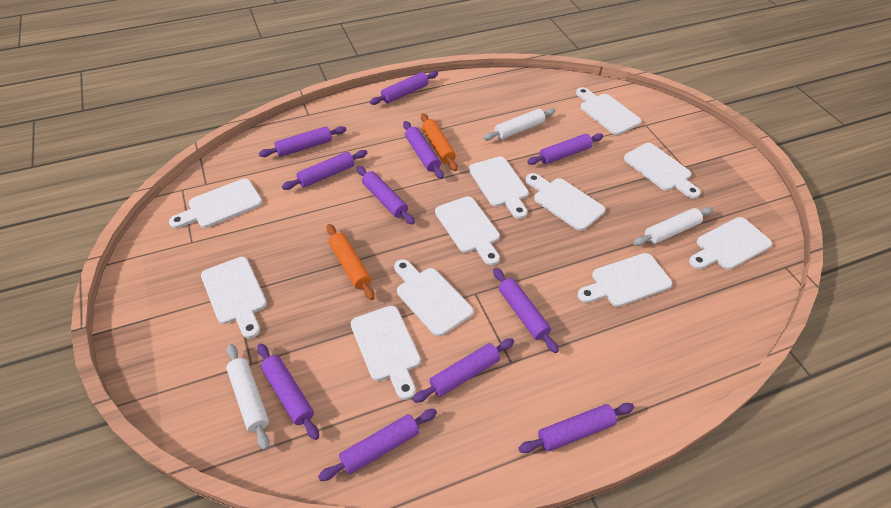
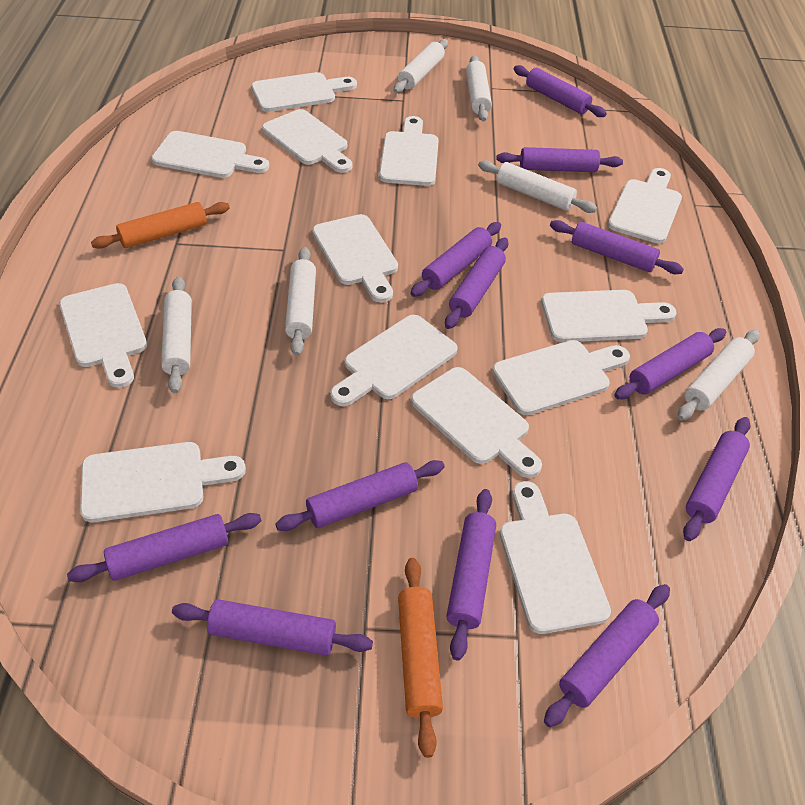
purple rolling pin: [257,343,319,440] [259,126,346,157] [282,150,367,190] [318,409,437,481] [357,166,415,225] [370,71,438,105] [403,121,444,179] [413,338,514,403] [493,268,559,353] [519,403,634,453] [527,133,603,165] = 11 -> [67,513,261,582] [172,599,373,656] [275,460,445,531] [410,222,501,297] [445,238,508,329] [446,489,496,661] [497,147,623,172] [514,65,607,117] [544,584,670,727] [550,220,684,274] [615,328,726,399] [683,417,751,541] = 12
white cutting board: [169,179,262,228] [201,257,267,338] [351,306,421,400] [394,259,473,337] [435,196,500,265] [469,157,529,219] [526,173,605,231] [576,87,641,135] [578,253,672,307] [624,143,701,199] [689,217,772,270] = 11 -> [59,283,147,388] [80,442,246,522] [151,131,269,178] [251,72,357,112] [262,109,352,173] [312,214,398,303] [330,315,458,406] [379,116,439,186] [411,367,542,478] [492,340,630,415] [500,481,611,634] [541,290,677,342] [608,168,682,244] = 13
white rolling pin: [226,344,270,450] [483,108,555,140] [633,207,713,246] = 3 -> [161,276,192,393] [285,247,316,356] [394,39,448,93] [466,56,492,121] [478,160,597,213] [678,330,760,421] = 6

